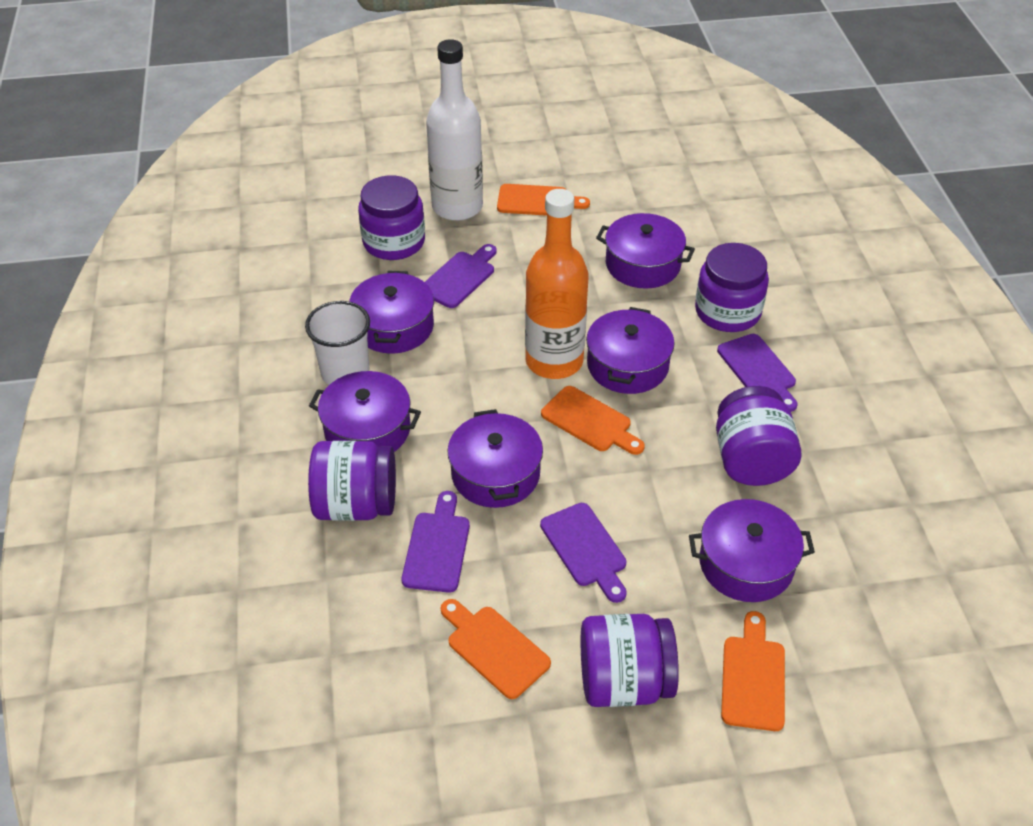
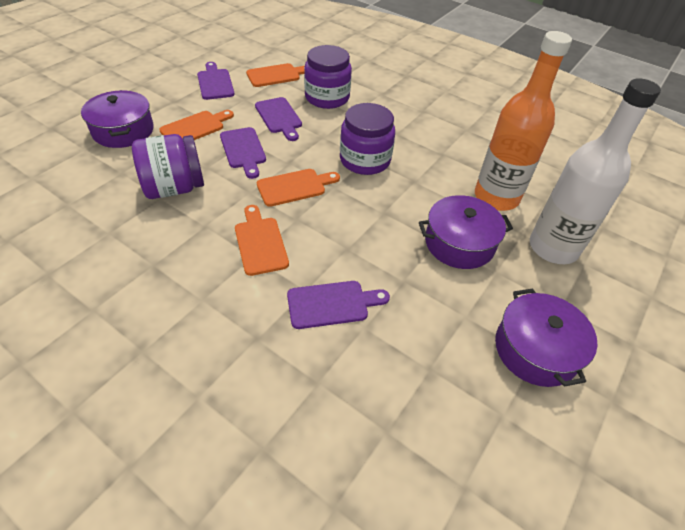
purple jar: [308,441,396,521] [358,175,425,260] [581,614,679,707] [695,243,769,332] [716,386,801,486] = 5 -> [132,134,204,199] [304,45,352,109] [340,103,395,175] = 3
purple pot: [309,371,421,452] [349,271,434,354] [447,409,543,508] [586,307,675,394] [596,213,695,289] [689,499,815,602] = 6 -> [81,90,154,148] [419,195,513,269] [495,288,598,387] = 3
white cup: [305,301,370,385] = 1 -> none = 0

